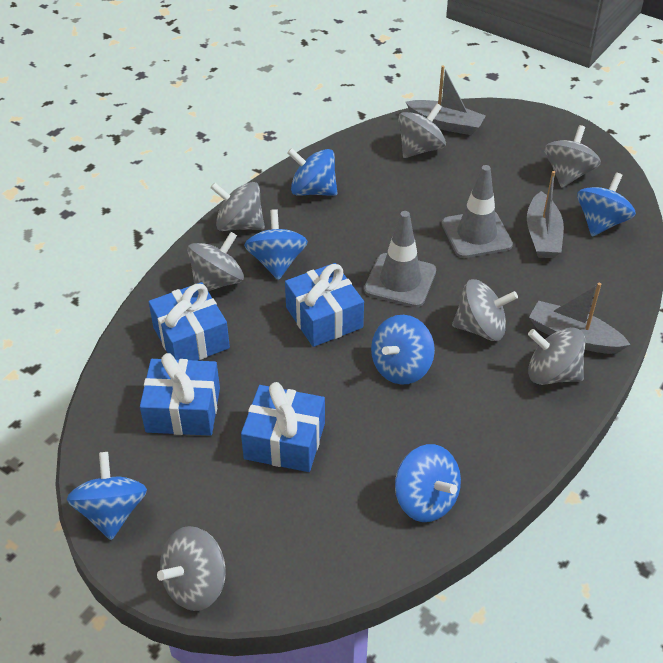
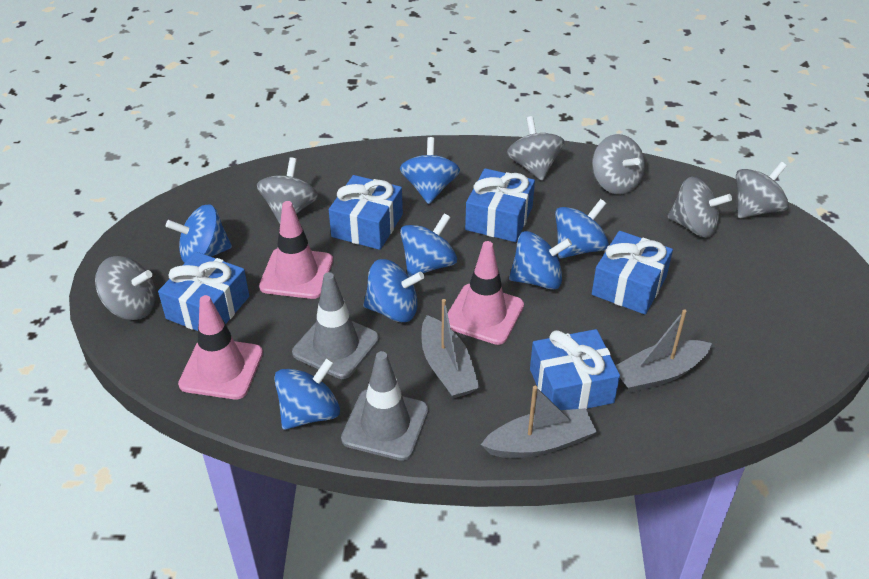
blue gift: [140,353,220,436] [149,282,230,361] [241,382,325,472] [285,263,364,347] = 4 -> [158,252,249,331] [329,175,403,250] [465,168,535,242] [530,329,620,410] [592,231,673,314] = 5
blue spinning top: [67,452,147,540] [244,209,308,280] [287,148,337,196] [371,315,435,385] [395,444,461,522] [577,173,636,236] = 6 -> [166,204,232,263] [274,358,340,430] [364,259,424,322] [400,137,460,204] [400,213,457,277] [509,231,572,290] [555,199,609,258] = 7
grey spinning top: [157,526,226,611] [187,232,244,291] [210,182,265,231] [398,103,446,158] [452,279,518,341] [528,327,586,385] [544,125,601,188] = 7 -> [95,256,156,320] [257,157,318,224] [507,116,565,181] [592,134,645,194] [668,177,732,238] [736,162,789,218] = 6
pink traffic cone: none = 0 -> [178,295,263,400] [259,201,333,299] [448,241,524,345] = 3

